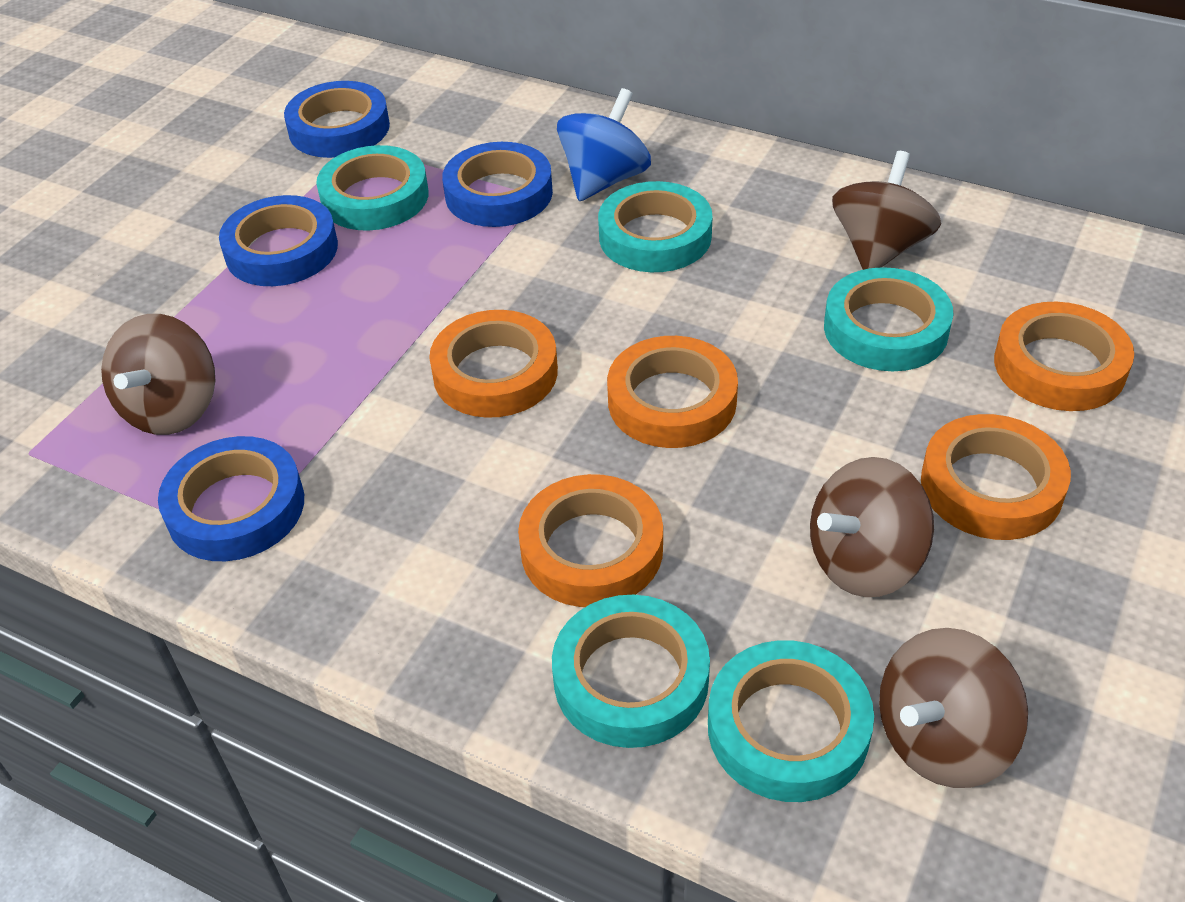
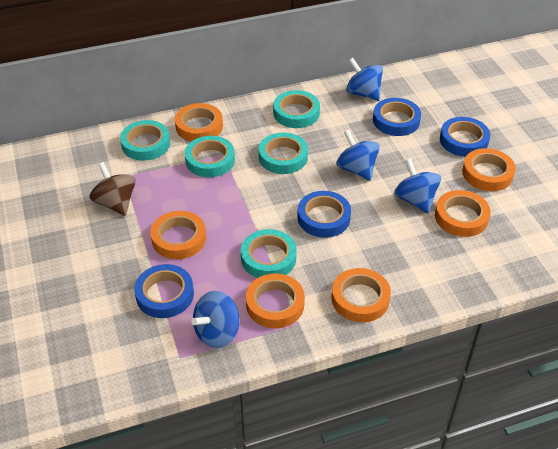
blue spinning top: [557,88,651,201] = 1 -> [191,291,239,348] [336,130,380,181] [346,58,383,101] [394,158,441,213] = 4
brown spinning top: [101,314,215,435] [810,457,934,597] [832,151,941,270] [879,628,1028,788] = 4 -> [89,162,136,216] = 1
orange tape: [429,310,558,418] [518,474,663,607] [607,336,738,448] [921,414,1071,540] [994,302,1134,411] = 5 -> [150,211,206,259] [175,103,223,141] [246,273,305,328] [332,268,391,322] [435,190,491,237] [462,148,516,191] = 6

